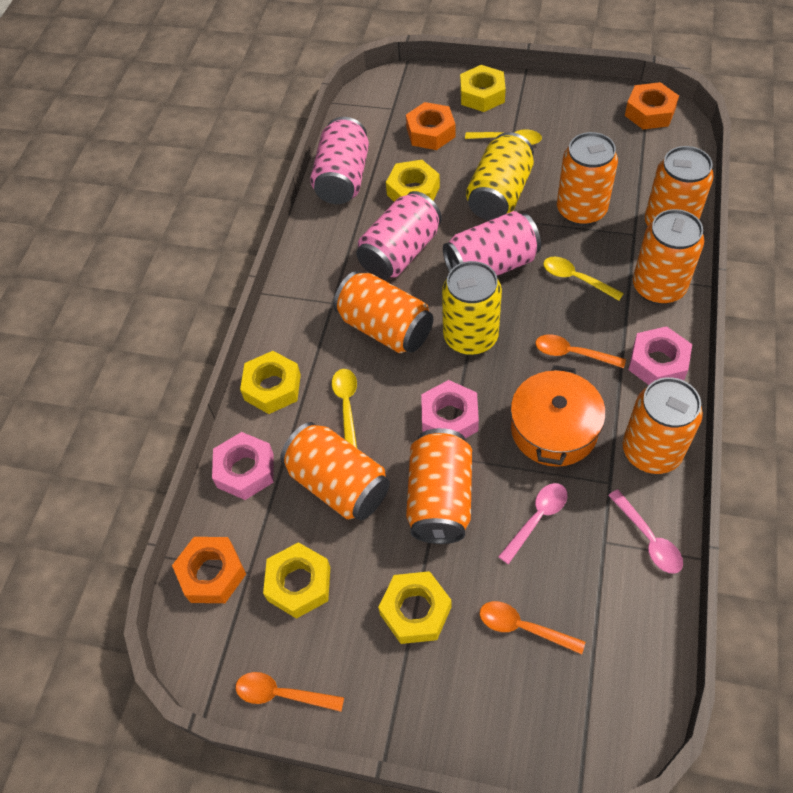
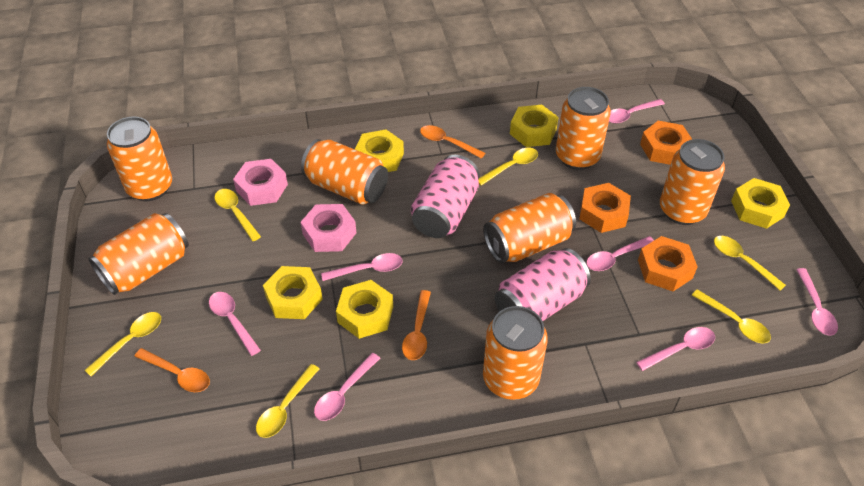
orange pot: [511,365,606,467] = 1 -> none = 0
pink can: [310,117,369,204] [356,191,442,280] [443,211,541,276] = 3 -> [411,155,480,238] [495,248,591,321] = 2
pink nut: [212,432,274,500] [421,380,479,438] [629,326,692,385] = 3 -> [233,159,288,206] [301,204,357,252] = 2
pink spoon: [498,483,567,564] [608,489,683,574] = 2 -> [209,292,261,356] [314,353,380,421] [321,253,403,281] [586,236,654,271] [609,99,665,123] [636,327,715,371] [796,268,838,336] = 7
yellow can: [442,261,502,355] [466,132,534,221] = 2 -> none = 0
yellow spoon: [332,369,357,448] [465,129,542,145] [543,257,624,301] = 3 -> [85,312,161,376] [214,189,261,241] [256,364,319,438] [478,148,538,186] [692,289,771,344] [714,236,786,291] = 6

